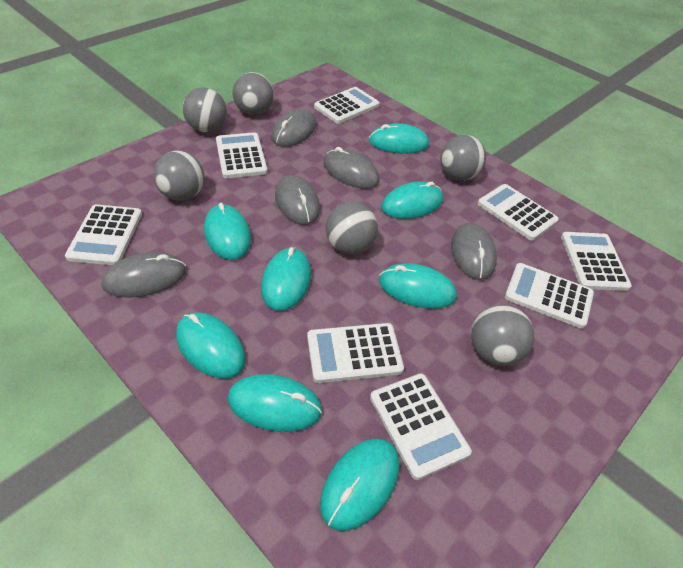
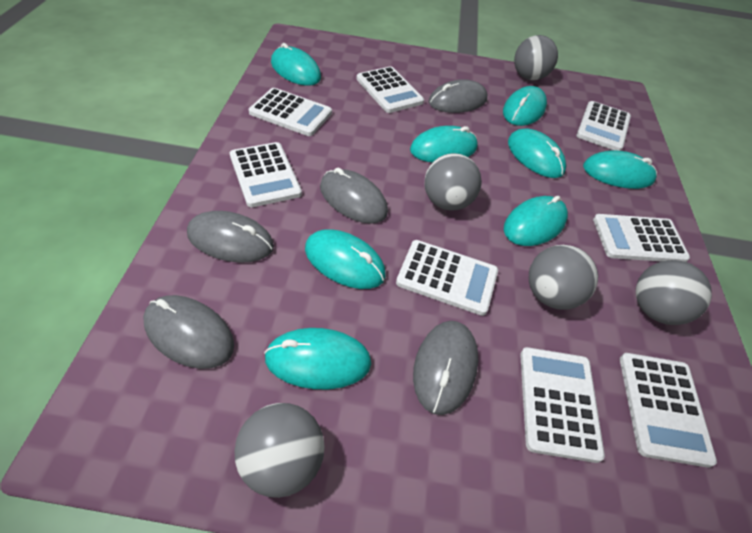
grey ball: [153,151,205,201] [183,88,227,132] [232,72,274,115] [325,202,378,254] [440,135,486,181] [471,305,534,366] = 6 -> [234,403,325,498] [424,153,482,210] [514,35,558,80] [529,245,598,310] [636,260,712,325] = 5

